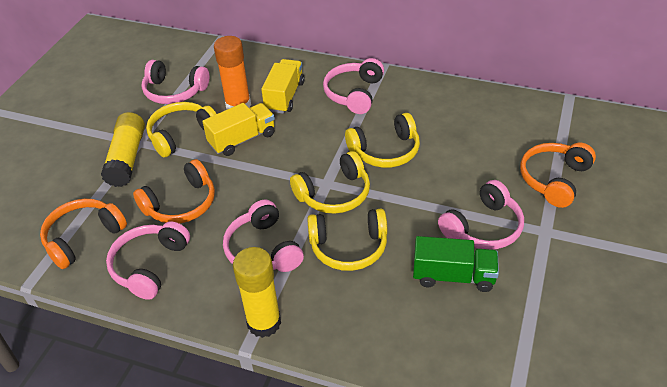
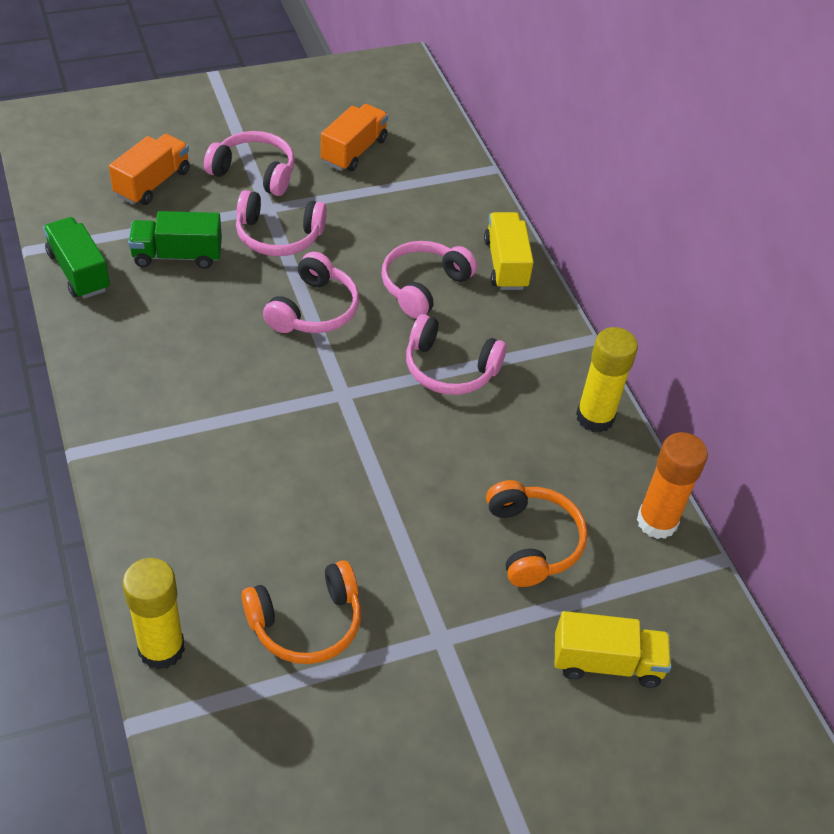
green truck: [413,236,499,292] = 1 -> [43,217,110,299] [128,211,222,269] = 2
orange headphones: [40,199,127,269] [133,159,215,224] [520,143,596,208] = 3 -> [242,560,361,664] [486,480,588,587] = 2
orange truck: none = 0 -> [109,134,190,205] [321,104,388,171] = 2
yellow headphones: [146,102,216,157] [290,151,370,214] [307,209,388,271] [345,113,420,168] = 4 -> none = 0

